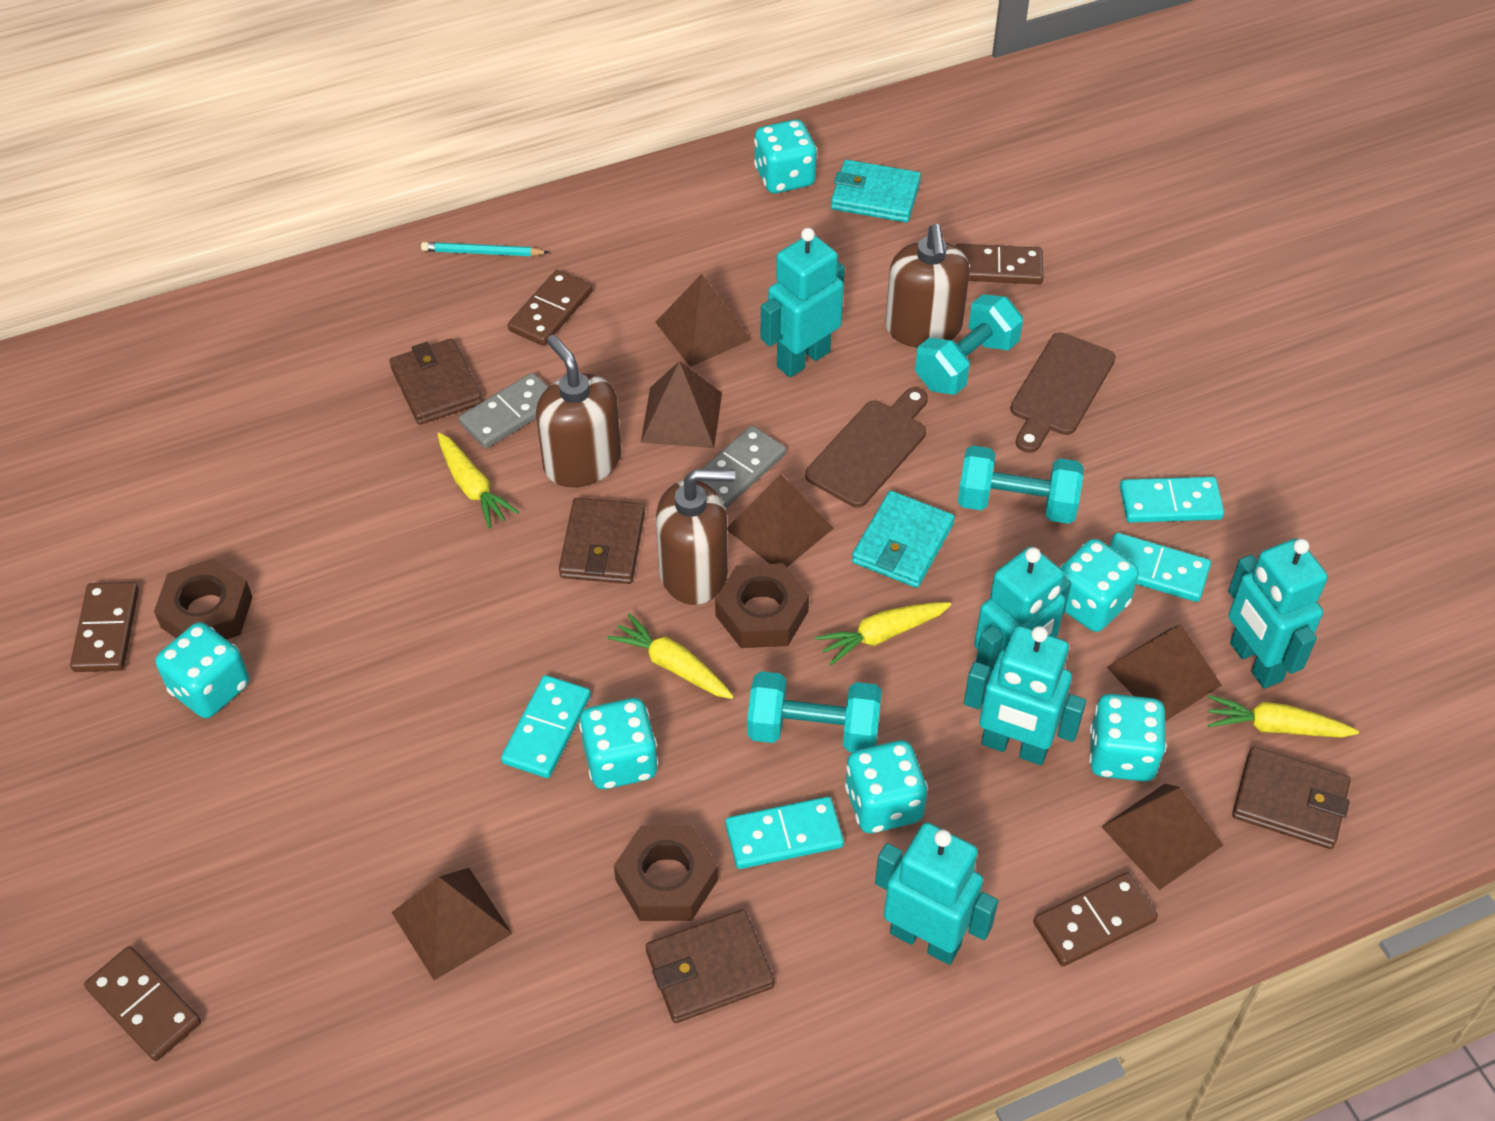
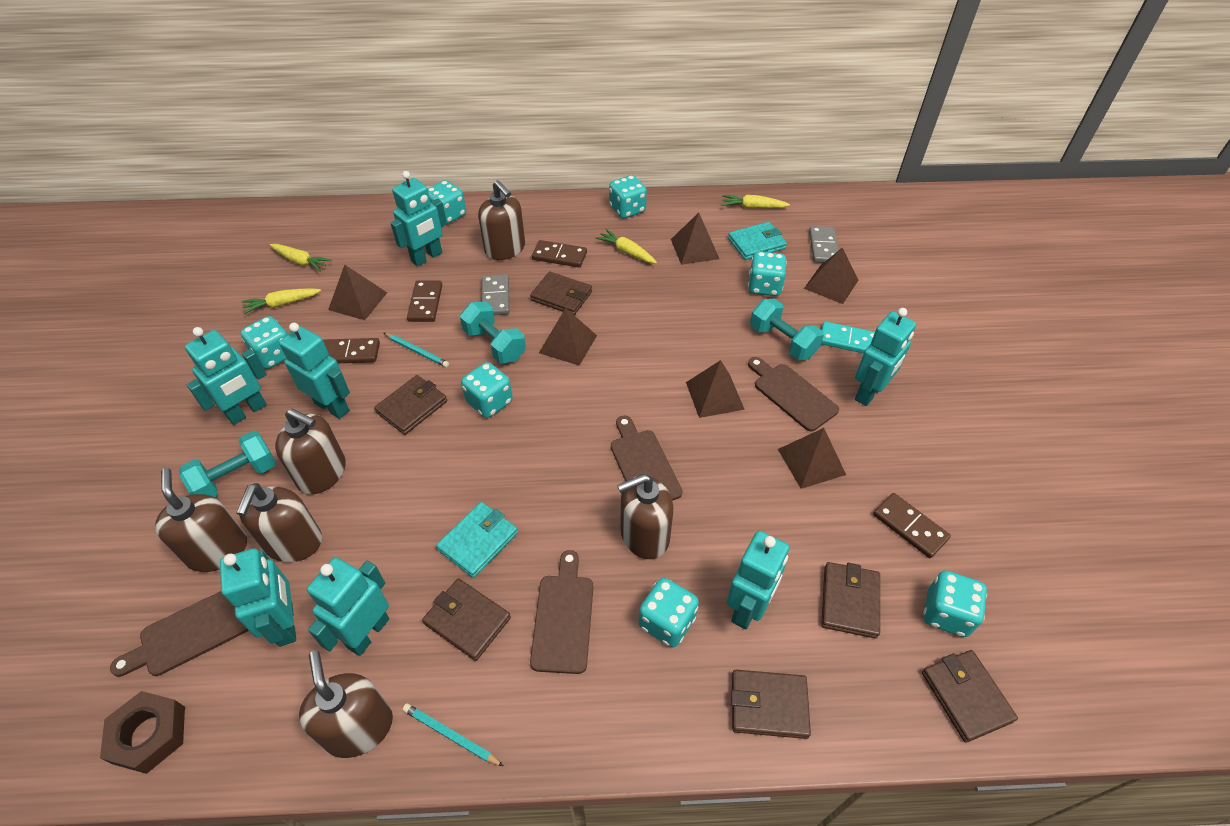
brown cutting board: [805,387,928,508] [1010,332,1115,453] = 2 -> [110,591,249,677] [530,550,593,674] [611,416,683,501] [748,357,839,432] = 4
brown domino: [70,582,139,672] [84,946,201,1061] [508,270,593,346] [955,244,1044,284] [1033,872,1158,966] = 5 -> [323,338,380,363] [407,281,442,322] [532,240,587,267] [873,493,951,558] = 4
brown nut: [154,558,252,640] [614,825,718,921] [715,563,809,648] = 3 -> [100,691,185,774] = 1
brown soap dispenser: [536,335,621,487] [656,469,735,605] [885,224,969,347] = 3 -> [155,468,247,572] [236,483,322,562] [275,408,346,494] [299,651,393,758] [478,180,525,260] [617,474,673,559] = 6
brown wallet: [389,338,483,425] [559,498,645,584] [646,909,774,1023] [1232,746,1351,849] = 4 -> [374,375,447,435] [422,578,511,661] [530,271,592,315] [731,670,811,739] [821,562,880,638] [922,650,1018,743] = 6
turquoise dice: [155,622,249,718] [579,698,658,789] [754,120,817,193] [845,740,928,833] [1060,539,1139,632] [1089,694,1166,782] = 6 -> [240,316,288,369] [428,180,466,224] [461,362,513,418] [609,175,647,218] [639,578,699,647] [748,251,787,296] [923,571,987,637] = 7
turquoise domino: [501,675,591,778] [725,797,844,869] [1110,533,1211,602] [1120,477,1224,523] = 4 -> [821,321,875,353] = 1
turquoise pencil: [421,242,550,256] = 1 -> [384,333,449,367] [402,703,503,766] = 2
turquoise robot: [761,228,845,377] [875,823,998,965] [964,626,1086,765] [974,546,1071,679] [1228,538,1328,689] = 5 -> [185,327,267,425] [220,548,296,647] [279,323,350,419] [307,557,389,656] [391,171,447,266] [726,531,789,629] [855,308,916,406] = 7

